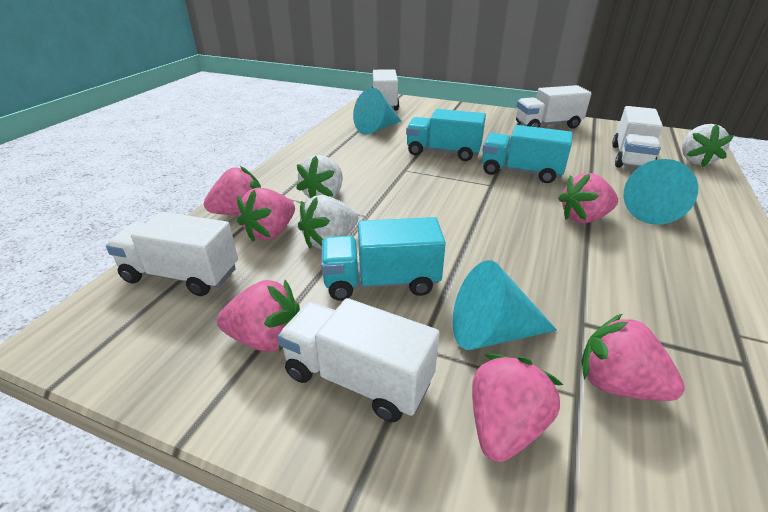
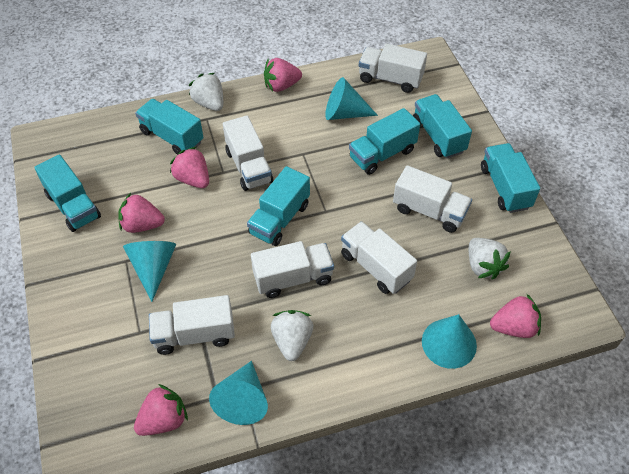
pink strawberry: [204,166,261,215] [217,280,300,352] [237,187,295,242] [472,354,563,462] [558,173,618,223] [582,314,685,401] = 6 -> [118,193,165,233] [134,384,188,436] [170,147,209,188] [264,58,302,92] [490,294,541,338] = 5
turquoise cone: [353,88,401,135] [452,260,557,350] [624,159,698,225] = 3 -> [123,241,176,302] [209,361,268,425] [325,77,378,120] [422,314,477,369] = 4
turquoise truck: [321,217,446,301] [406,109,486,161] [482,125,573,183] = 3 -> [34,154,101,232] [135,99,204,155] [247,166,310,246] [349,108,420,175] [413,94,472,159] [481,143,540,213] = 6
white truck: [106,212,238,296] [277,298,440,422] [372,69,399,110] [516,85,592,129] [612,106,663,168] = 5 -> [149,295,235,355] [223,115,273,191] [251,241,334,298] [341,221,417,294] [359,44,427,93] [393,165,472,233] = 6

